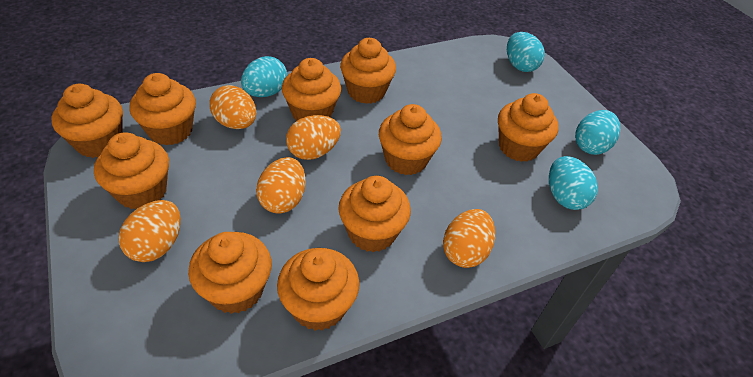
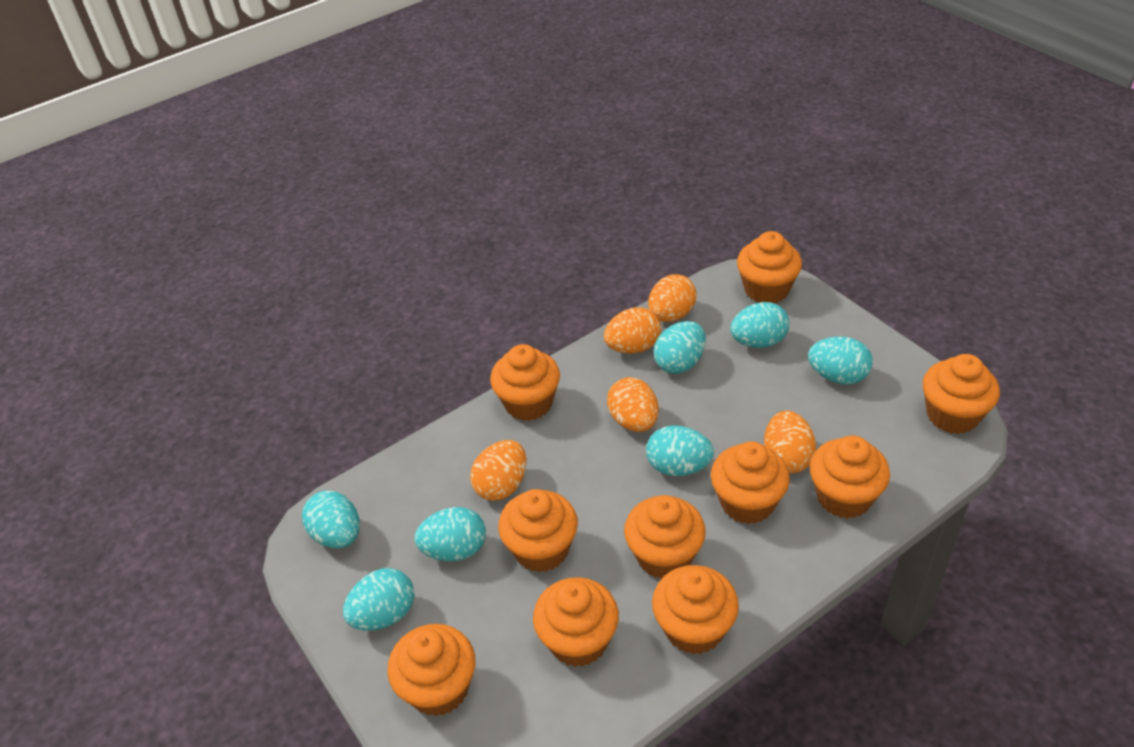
turquoise egg: [241,56,287,97] [507,32,545,72] [549,156,598,210] [575,110,620,155] = 4 -> [302,491,360,548] [343,568,414,630] [414,507,486,561] [646,425,714,476] [653,321,706,374] [730,302,789,348] [808,336,873,384] = 7

